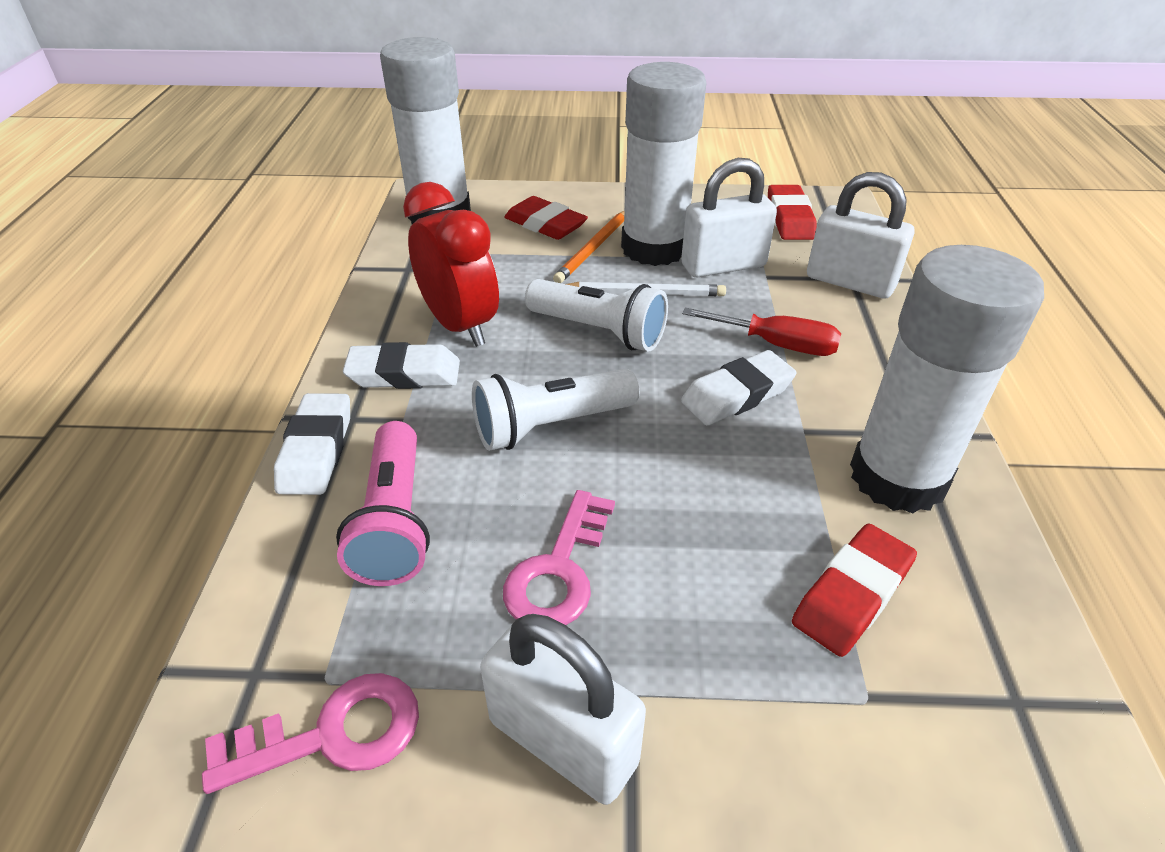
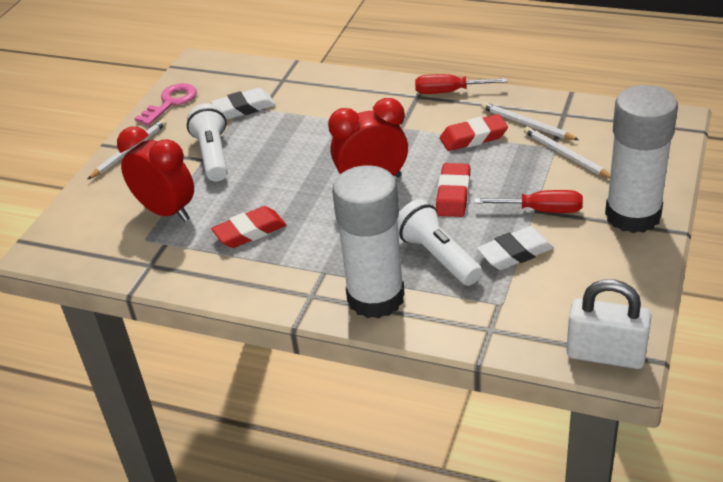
orange pencil: [553,211,625,283] = 1 -> none = 0
pink flashlight: [336,421,430,586] = 1 -> none = 0
pink key: [202,673,419,794] [503,490,615,625] = 2 -> [134,83,197,126] = 1
red clock: [403,182,499,347] = 1 -> [117,127,194,222] [328,98,408,178] = 2
red screwdriver: [682,308,841,356] = 1 -> [415,74,507,94] [474,190,583,213] = 2
white eraser: [274,393,350,495] [343,342,460,389] [681,350,797,425] = 3 -> [211,88,275,119] [477,226,554,270] = 2
white glue stick: [380,37,471,224] [621,62,706,266] [850,245,1044,513] = 3 -> [332,165,405,319] [605,85,678,233] = 2
white padlock: [480,614,646,805] [681,158,777,277] [807,172,914,299] = 3 -> [566,279,651,369] = 1
white pencil: [566,282,726,296] = 1 -> [87,119,166,180] [481,102,579,140] [524,127,610,178] = 3

